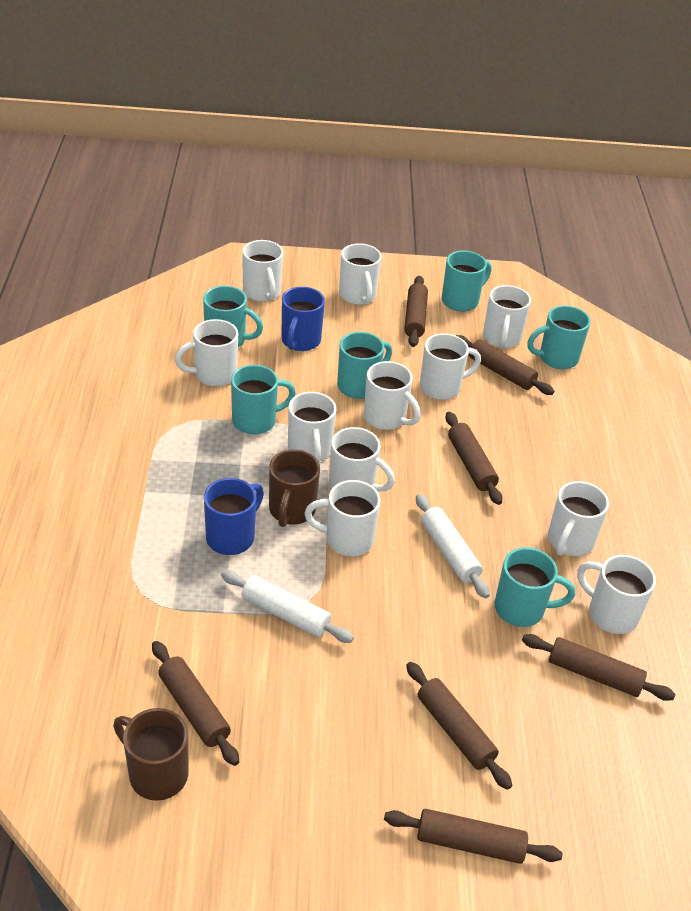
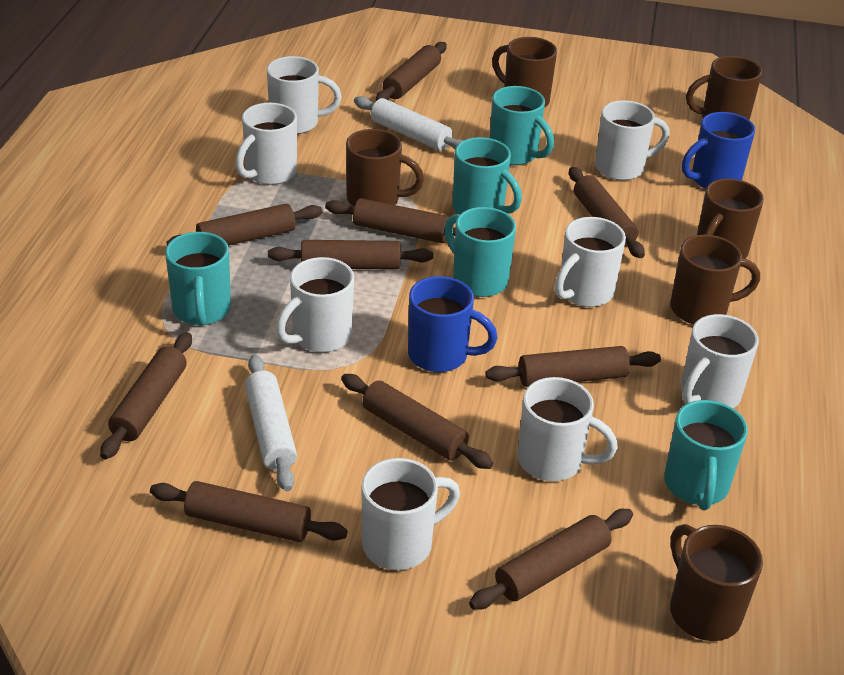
brown mug: [113,708,188,801] [269,450,320,527] = 2 -> [346,129,424,207] [492,37,557,108] [670,235,760,324] [670,524,763,641] [686,56,762,120] [697,179,764,259] = 6
brown rolling pin: [152,641,239,766] [384,809,562,864] [404,276,428,347] [406,662,512,790] [445,412,502,505] [456,335,554,395] [522,634,675,701] = 7 -> [100,332,192,459] [150,481,347,542] [166,204,322,246] [268,240,433,270] [325,198,456,243] [341,374,493,469] [376,42,447,101] [469,509,633,610] [486,346,661,387] [569,167,645,258] = 10
turquoise mug: [203,286,263,347] [231,365,296,434] [337,332,392,399] [441,251,491,312] [494,547,575,627] [527,305,591,369] = 6 -> [165,232,231,326] [444,207,516,297] [452,137,522,214] [490,86,554,165] [664,400,748,510] = 5
white mug: [175,319,238,386] [242,240,283,302] [288,392,336,462] [304,480,381,556] [329,427,395,491] [339,243,382,305] [364,361,421,430] [420,333,481,400] [483,285,531,348] [548,481,609,556] [577,555,656,634] = 11 -> [235,103,297,185] [267,56,342,134] [276,257,354,352] [362,458,460,570] [518,377,618,481] [555,217,626,307] [595,100,670,181] [681,314,759,408] = 8

